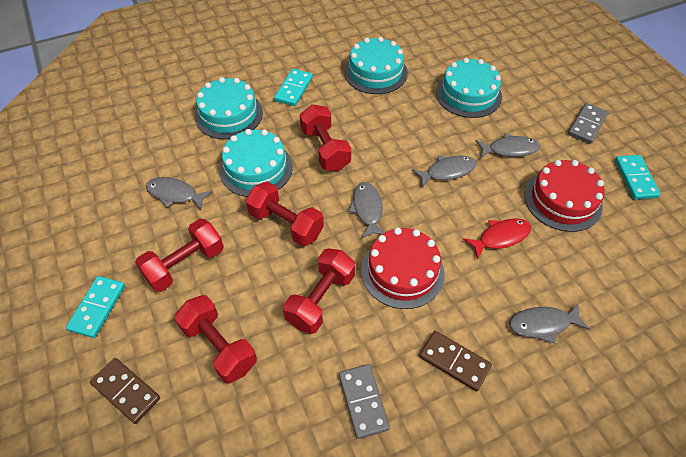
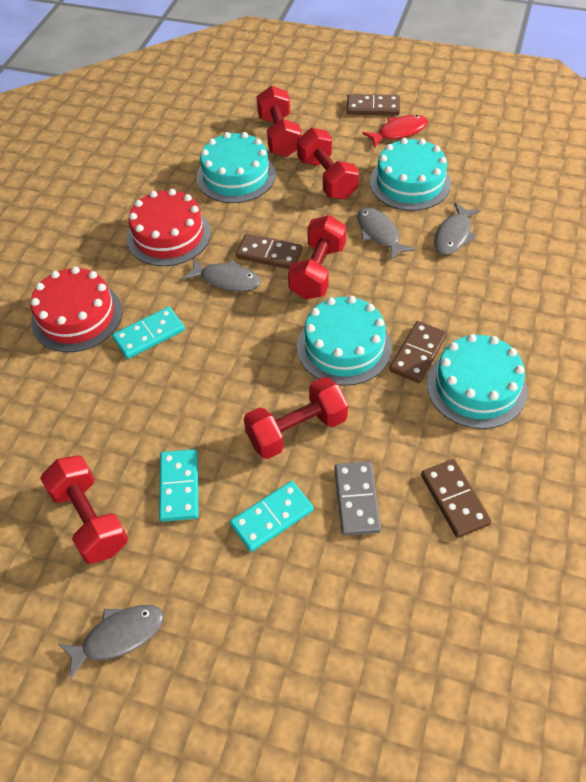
brown domino: [90,358,160,424] [419,331,492,391] = 2 -> [236,234,303,269] [347,94,400,115] [389,321,447,383] [421,459,491,538] = 4
grey domino: [339,364,390,439] [568,103,608,144] = 2 -> [334,462,381,536] = 1
grey fish: [146,177,212,210] [348,182,385,239] [412,155,476,188] [476,133,540,158] [509,304,589,344] = 5 -> [59,605,164,680] [182,258,261,292] [357,207,415,260] [434,202,481,255] = 4

